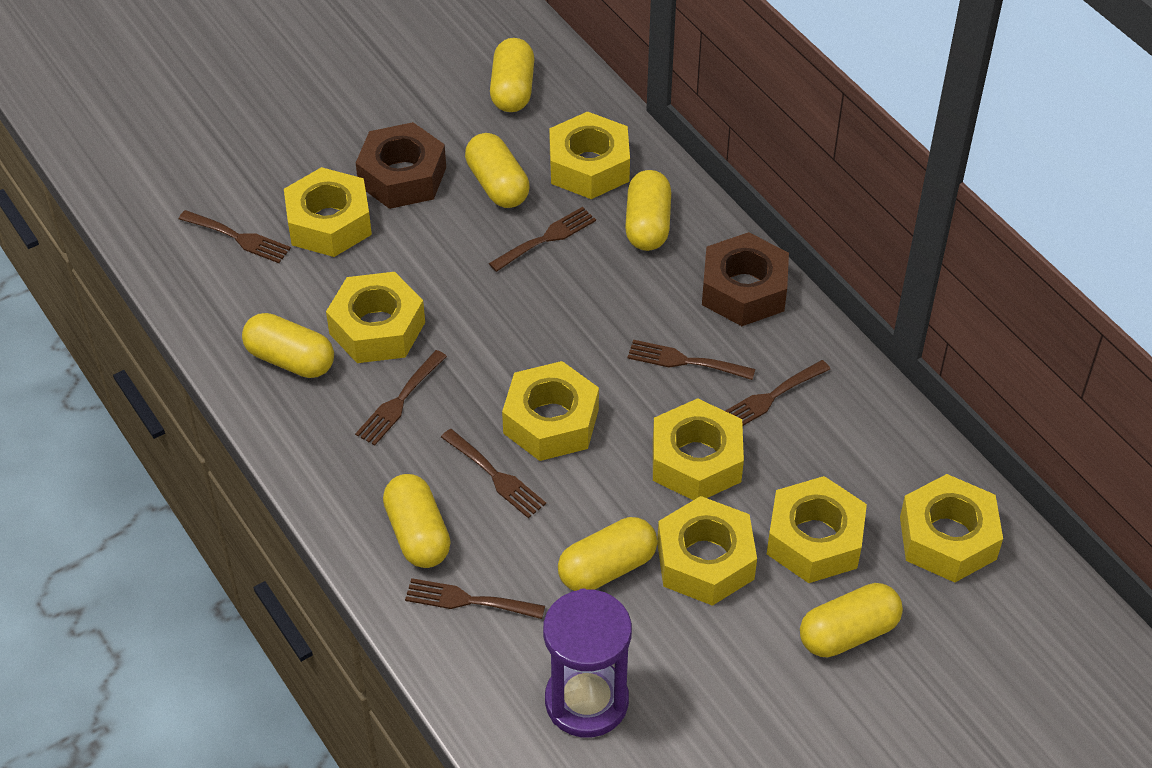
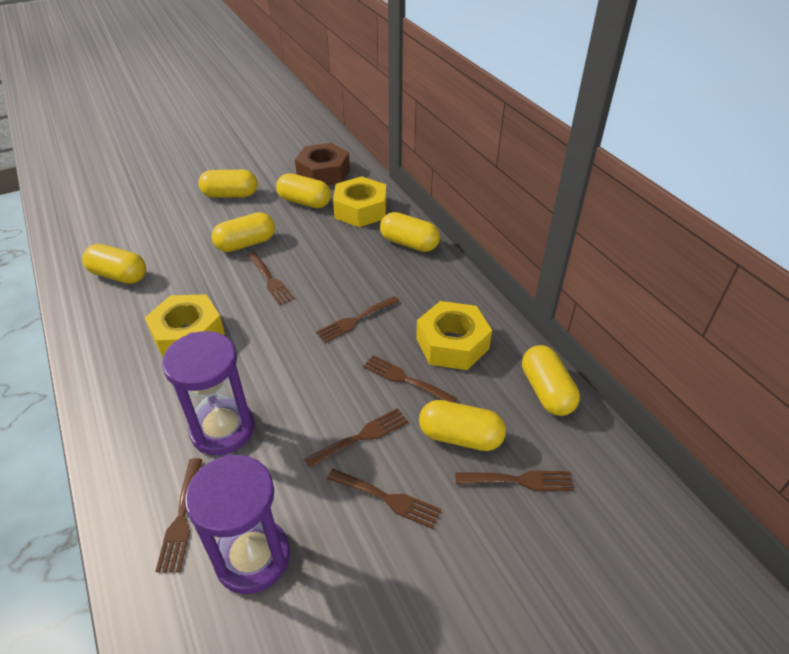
brown nut: [356,122,446,209] [702,232,789,326] = 2 -> [295,143,350,186] = 1
purple hourglass: [543,588,632,738] = 1 -> [162,331,255,456] [185,454,290,594] = 2
yellow nut: [284,167,372,257] [326,272,425,363] [502,361,599,461] [549,111,630,199] [653,398,744,500] [657,496,757,606] [767,476,867,583] [900,474,1003,582] = 8 -> [145,294,225,357] [333,176,386,227] [416,301,492,370] = 3

